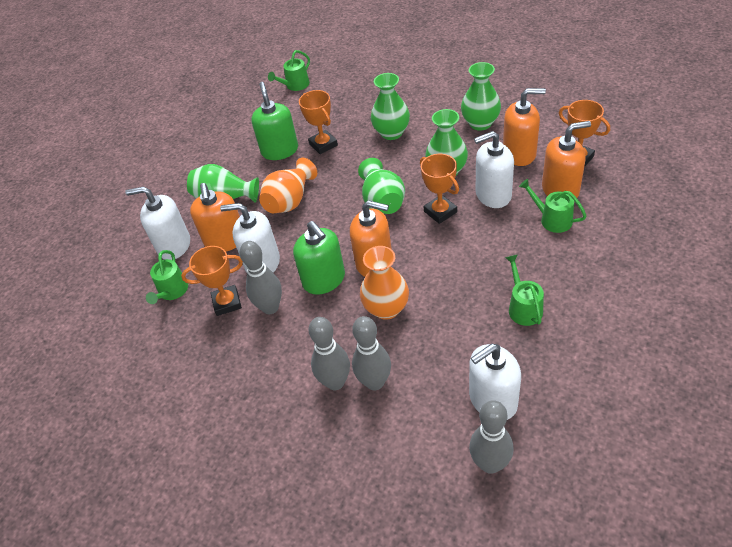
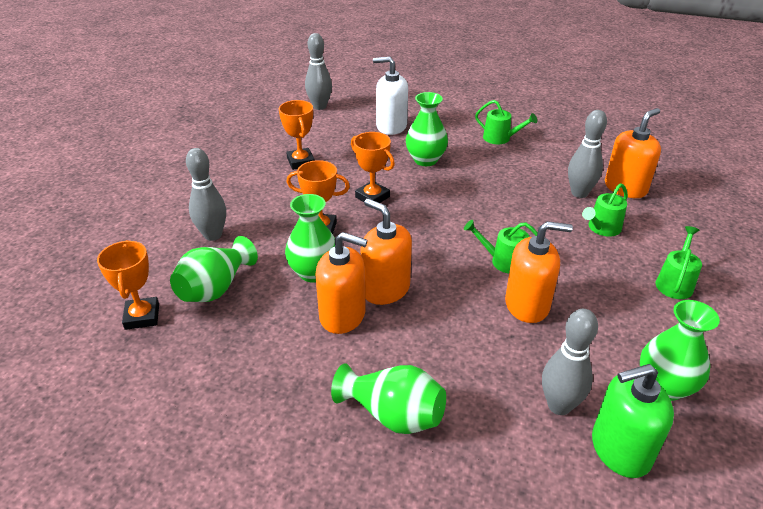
green soap dispenser: [251,82,298,160] [293,221,345,294] = 2 -> [592,364,674,478] = 1
orange vase: [259,158,317,213] [360,246,409,320] = 2 -> none = 0
white soap dispenser: [125,186,190,260] [220,203,280,273] [469,344,521,420] [474,131,514,208] = 4 -> [373,57,408,135] = 1

